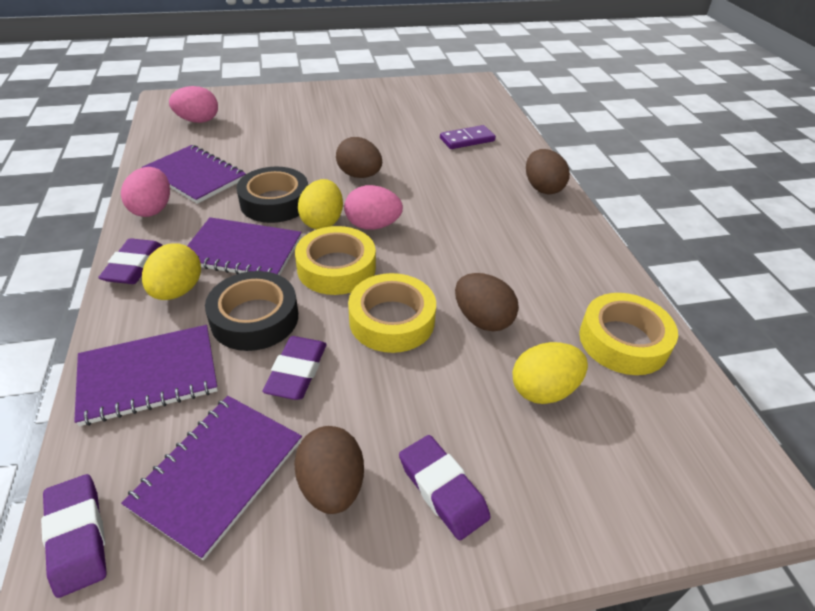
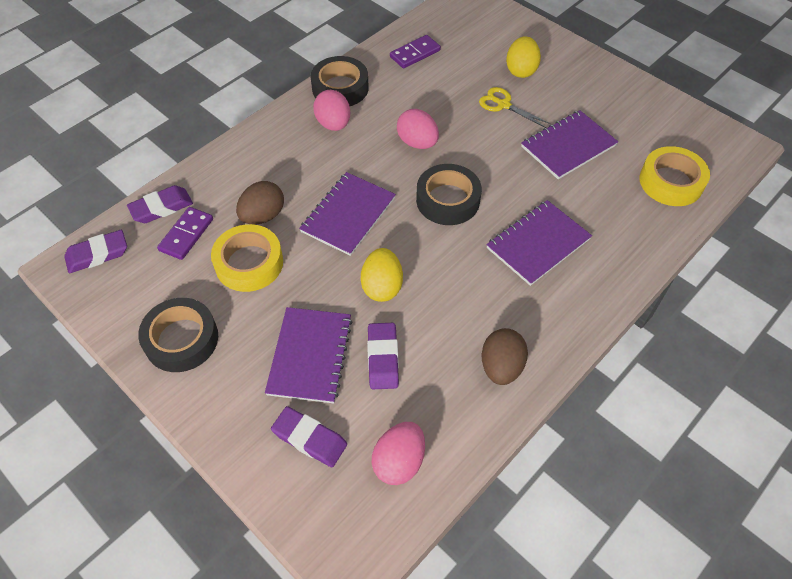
black tape: [205,271,298,351] [236,167,308,223] = 2 -> [138,298,218,372] [311,56,369,106] [416,164,482,225] = 3
brown egg: [294,426,364,514] [336,137,382,178] [455,273,519,331] [526,149,570,194] = 4 -> [236,181,284,225] [481,328,528,385] = 2
purple domino: [440,125,496,149] = 1 -> [157,207,213,260] [390,35,441,69] = 2
yellow egg: [142,243,201,300] [298,179,343,229] [512,342,588,404] = 3 -> [361,248,403,302] [506,36,541,78] = 2
yellow scissors: none = 0 -> [479,87,551,128] = 1
yellow tape: [295,226,376,295] [348,273,436,353] [579,293,678,375] = 3 -> [211,224,283,292] [640,146,710,206] = 2

